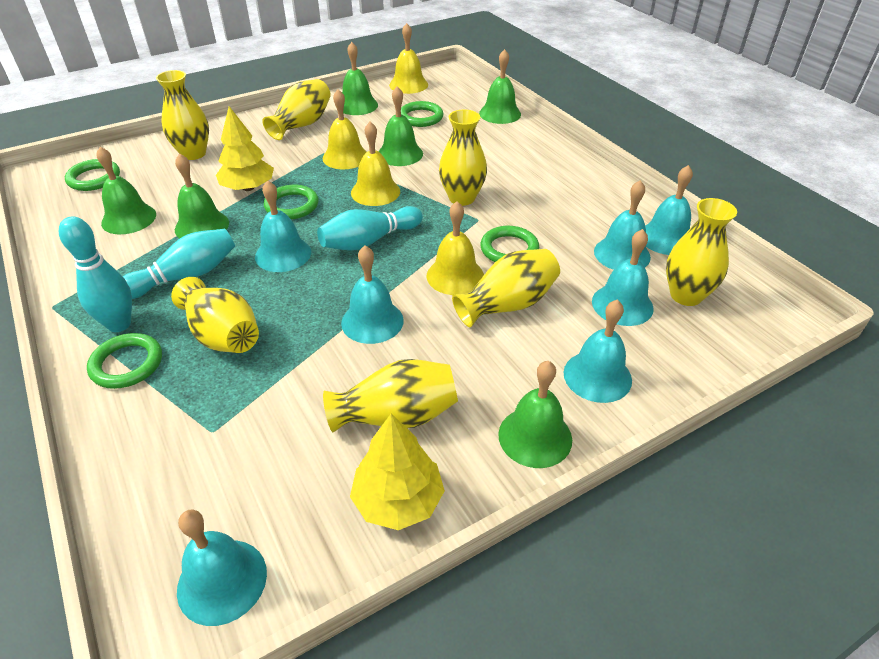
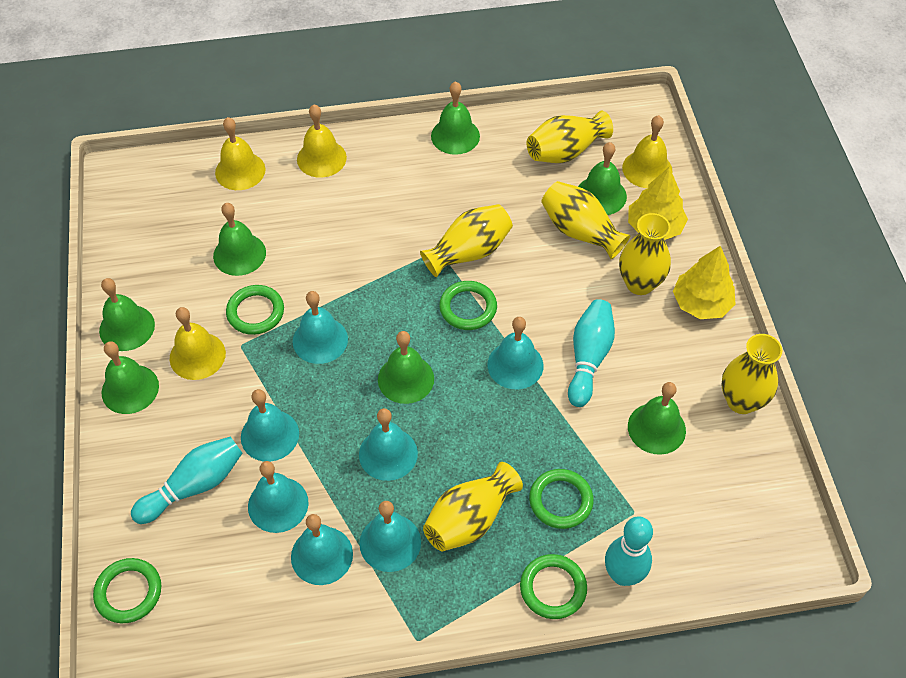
green bell: [96,147,156,234] [175,153,229,239] [342,42,378,115] [379,86,423,166] [479,49,521,124] [498,361,572,468] = 6 -> [99,278,155,351] [102,341,159,414] [213,203,266,276] [378,331,434,404] [431,81,480,155] [578,142,627,215] [628,382,686,455] = 7
yellow vase: [156,70,209,160] [171,277,259,353] [262,79,331,140] [323,359,458,432] [439,109,487,206] [452,249,560,327] [666,198,737,306] = 7 -> [420,204,513,277] [423,462,523,551] [526,111,613,163] [541,181,630,259] [619,213,671,295] [721,334,782,414] = 6

